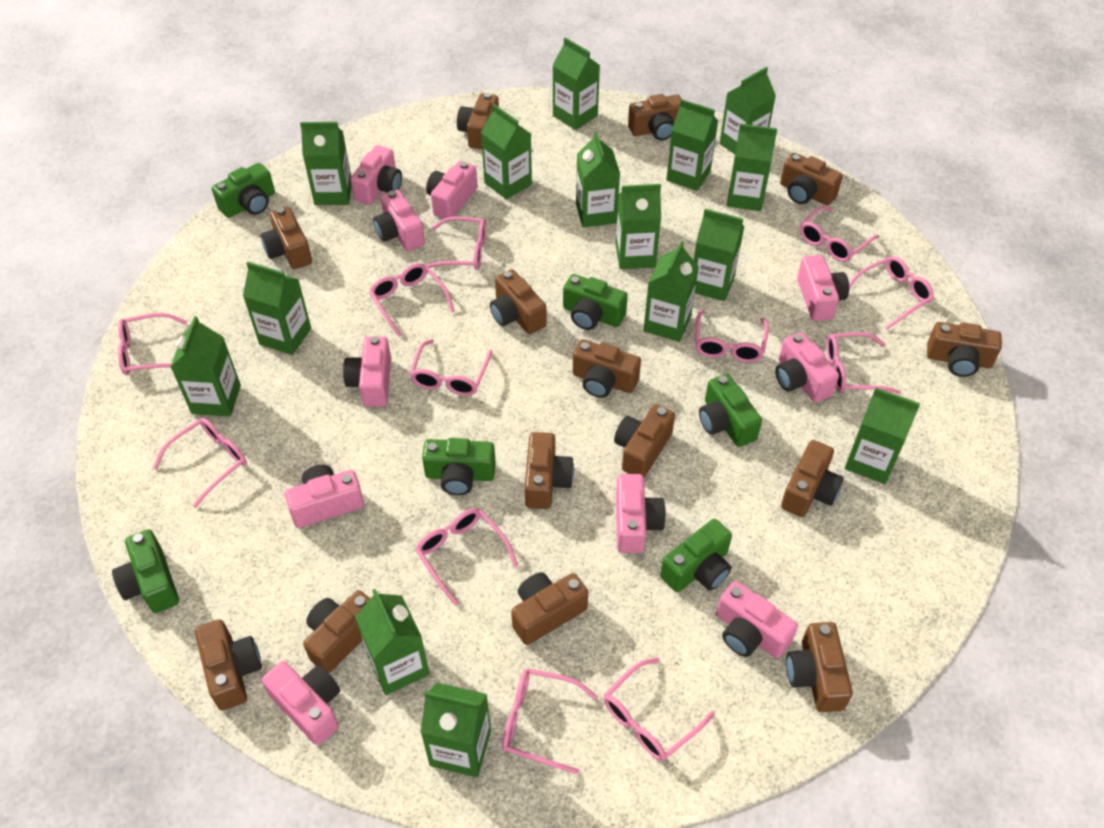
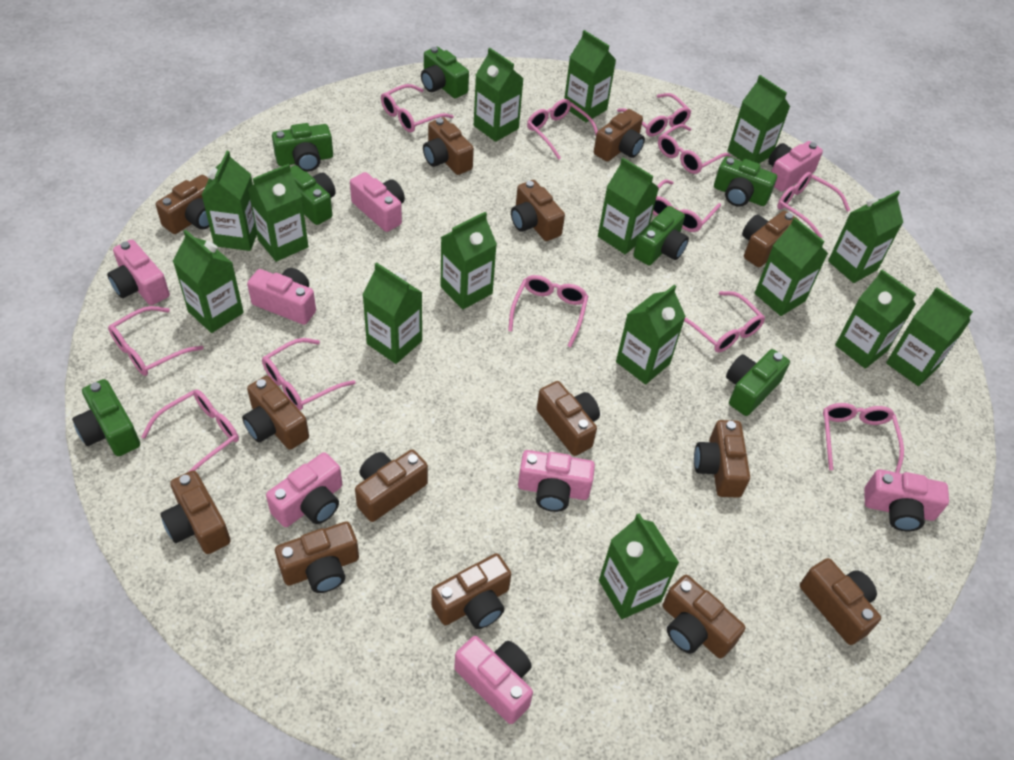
green camera: [112,529,179,613] [212,163,275,218] [422,438,496,495] [563,274,628,330] [660,519,732,592] [699,374,762,447] = 6 -> [72,379,140,456] [272,123,333,172] [290,165,336,225] [421,46,469,98] [633,206,689,265] [714,156,777,207] [726,349,790,416] = 7
pink camera: [262,661,340,745] [285,465,364,528] [343,336,391,407] [350,145,402,205] [373,190,425,251] [426,161,478,219] [616,474,666,553] [716,581,798,658] [775,332,839,403] [797,255,849,321] = 10 -> [107,239,170,305] [247,268,316,325] [266,452,342,527] [350,172,405,232] [454,636,533,724] [518,450,595,512] [768,141,823,192] [864,469,949,531] = 8

